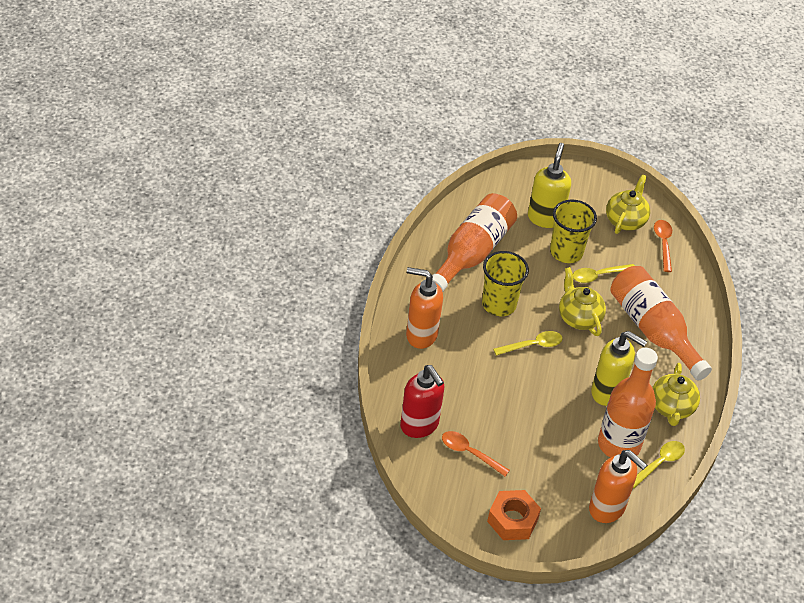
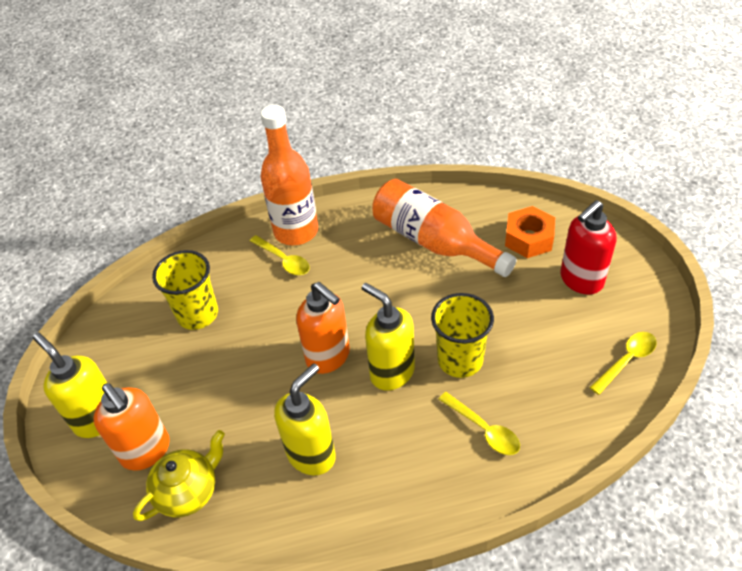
orange bottle: [432,193,517,292] [598,348,658,458] [610,266,712,381] = 3 -> [260,105,318,245] [372,179,517,277] = 2
orange spoon: [442,431,510,476] [654,220,672,272] = 2 -> none = 0
yellow soap dispenser: [528,143,571,228] [591,331,647,406] = 2 -> [33,333,107,438] [274,363,336,475] [362,283,415,391] = 3
yellow teapot: [559,267,606,336] [606,175,650,234] [652,363,700,426] = 3 -> [133,430,225,521] = 1

